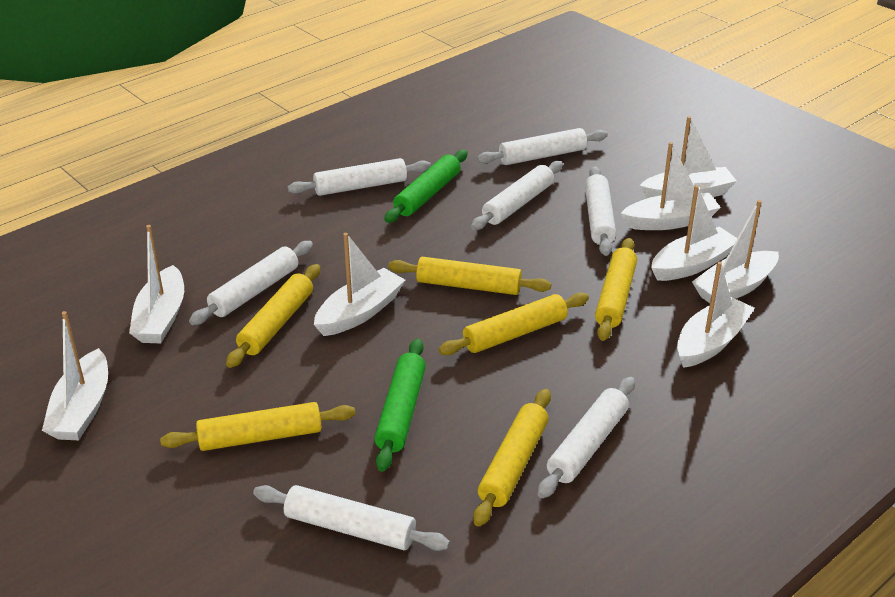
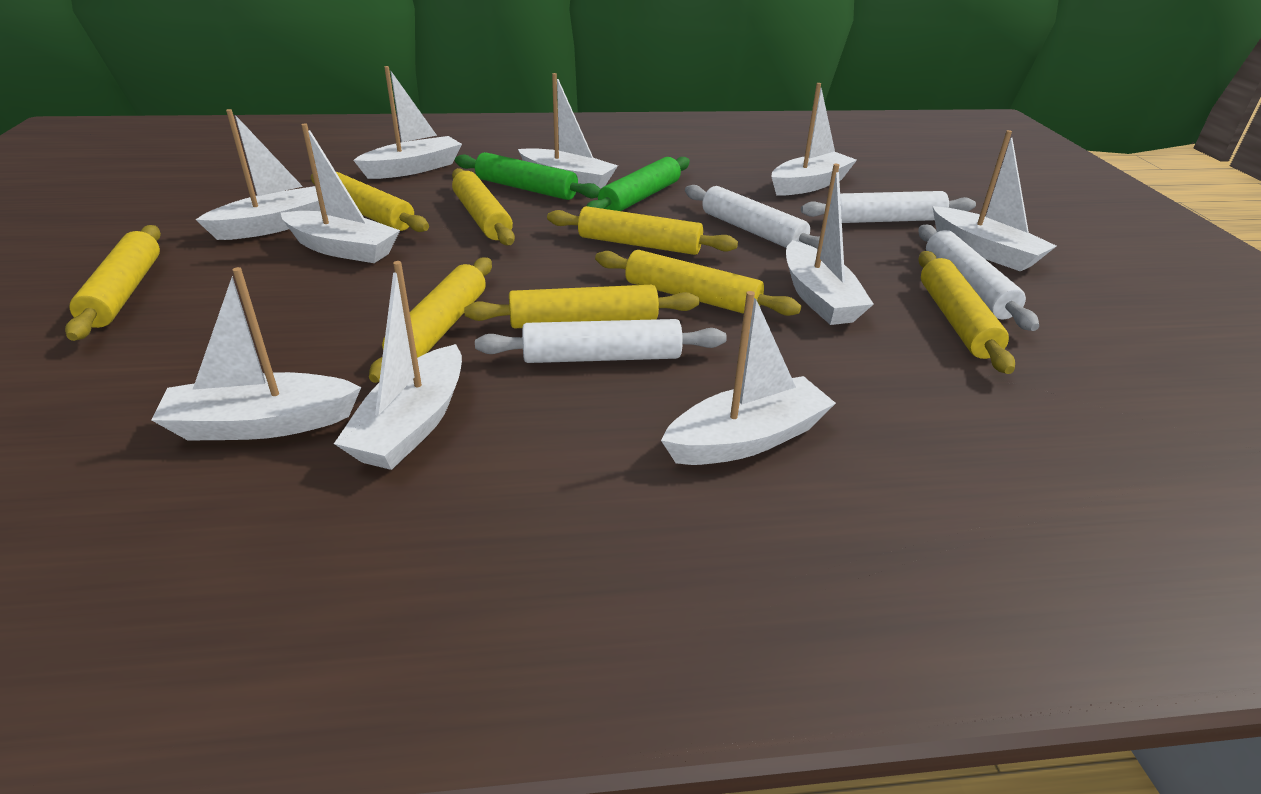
white boat: [42,311,108,440] [129,225,184,343] [314,233,405,336] [621,142,721,230] [640,116,736,199] [651,185,737,281] [677,262,755,368] [692,200,779,303] = 8 -> [152,267,361,441] [196,109,321,240] [281,124,400,263] [334,261,462,470] [353,66,462,179] [518,73,618,189] [661,291,836,465] [772,83,857,195] [786,164,874,325] [932,130,1056,272] = 10
white rolling pin: [189,241,313,325] [253,485,450,551] [288,158,431,196] [471,161,563,230] [477,128,608,165] [538,377,635,498] [585,167,616,256] = 7 -> [475,319,727,363] [685,185,820,249] [801,191,976,223] [919,225,1039,331] = 4
yellow rolling pin: [160,402,356,451] [226,264,320,368] [388,257,551,295] [438,293,589,355] [473,389,551,526] [595,238,637,341] = 6 -> [65,225,161,341] [311,172,429,232] [369,257,492,383] [452,168,515,245] [464,285,699,328] [547,206,738,255] [595,250,801,316] [918,251,1015,374] = 8

